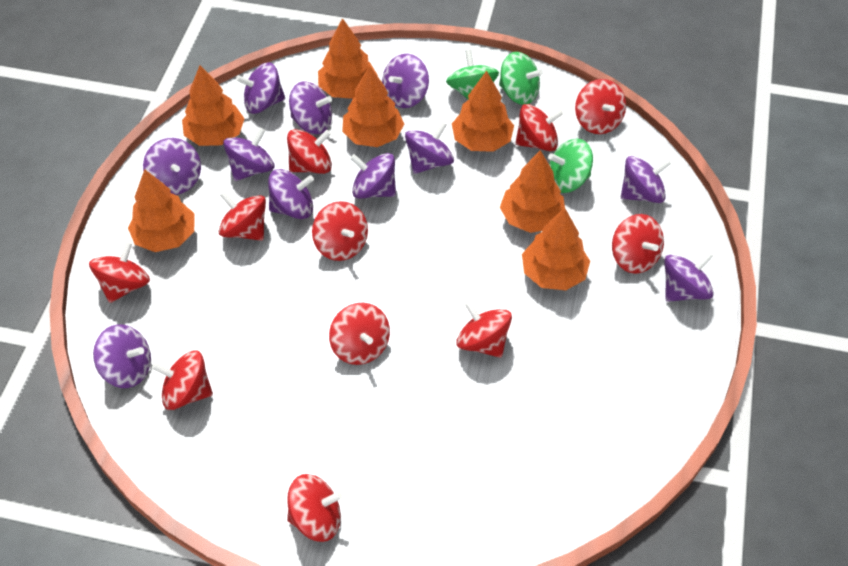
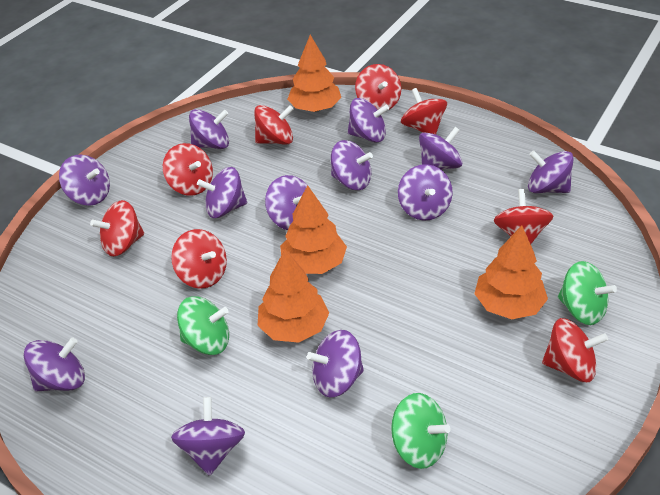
orange tree: [128,169,195,252] [182,65,245,146] [318,18,378,99] [342,65,404,147] [452,71,514,152] [500,150,565,233] [522,208,590,290] = 7 -> [258,249,329,343] [280,185,347,274] [287,35,341,112] [474,225,548,319] = 4
purple spinning top: [93,324,151,388] [143,138,201,195] [223,128,275,181] [236,63,285,114] [268,169,314,219] [289,82,332,134] [350,153,396,199] [382,54,429,108] [405,121,454,174] [621,156,671,203] [664,252,714,302] = 11 -> [24,338,85,392] [59,155,110,206] [171,397,245,476] [189,109,229,149] [197,167,247,218] [265,175,307,230] [307,330,364,398] [331,140,373,190] [348,98,389,142] [398,164,453,221] [419,127,462,170] [528,150,574,193] = 12
red spinning top: [89,242,150,303] [152,350,213,410] [218,191,266,241] [287,129,332,174] [287,474,343,542] [312,201,368,261] [329,303,390,365] [456,301,512,358] [515,104,564,151] [575,79,626,134] [612,214,664,274] = 11 -> [90,200,144,256] [163,143,213,196] [171,229,227,289] [254,105,293,145] [355,64,401,110] [401,88,447,134] [494,189,553,244] [542,318,608,382] = 8

